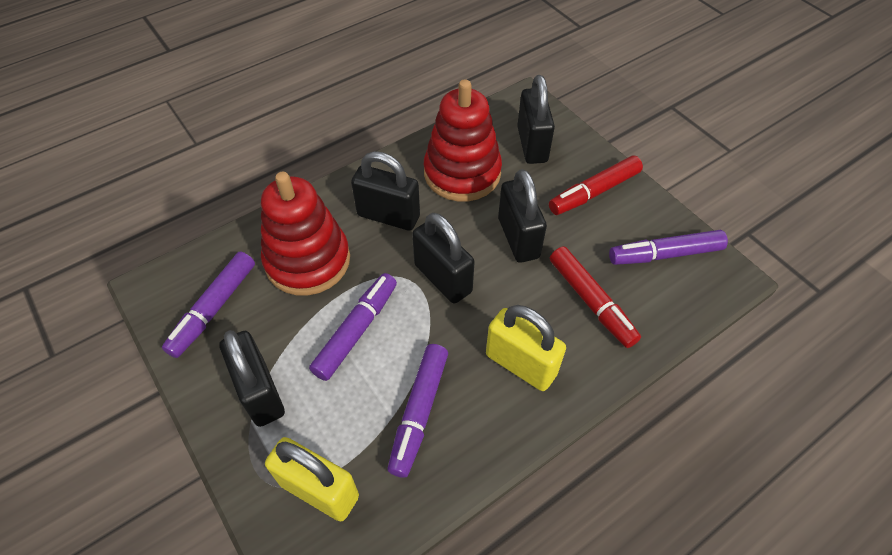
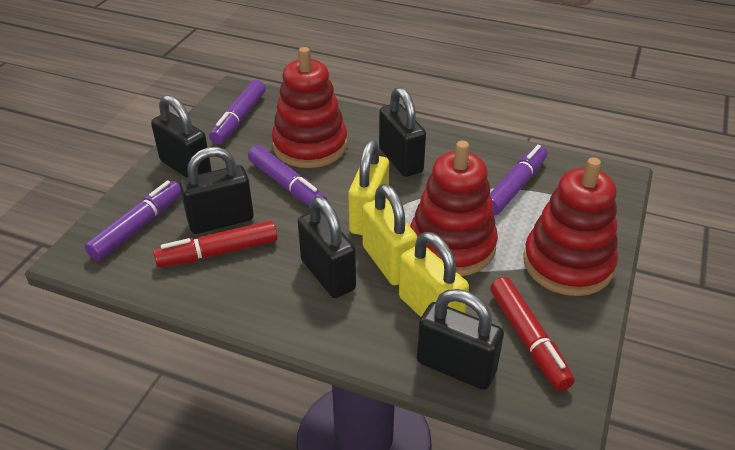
red stacking toy: [261,172,350,296] [424,79,502,202] = 2 -> [272,47,347,168] [410,141,498,276] [523,158,618,296] = 3
yellow padlock: [265,437,359,521] [486,305,566,391] = 2 -> [348,140,389,235] [362,184,417,285] [399,232,469,317] = 3

